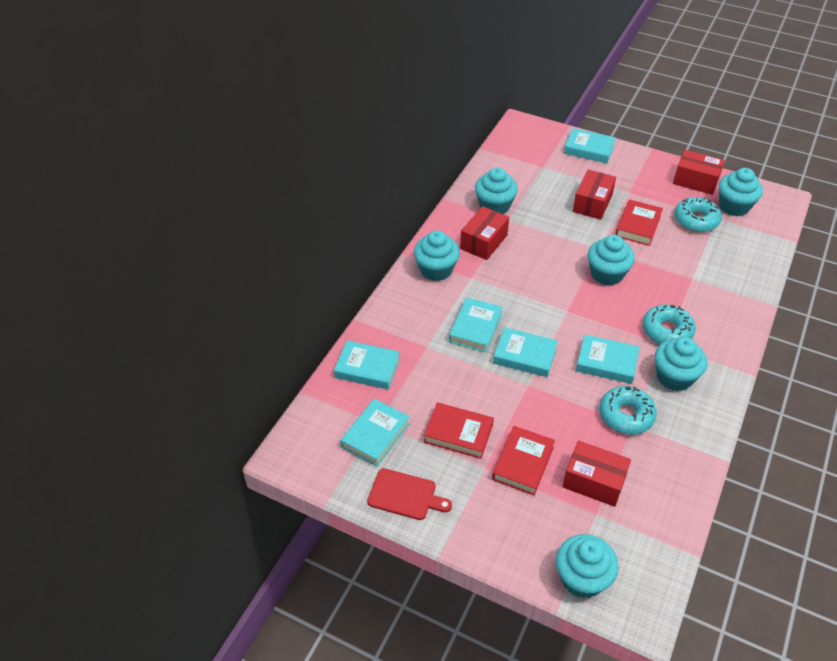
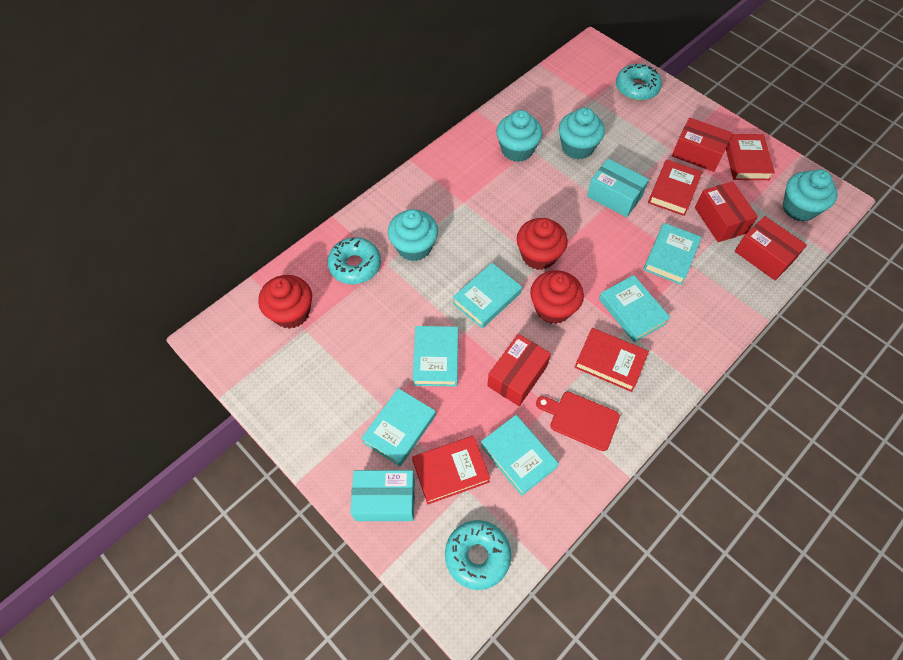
red book: [424,402,494,459] [492,426,555,495] [615,199,663,246] = 3 -> [412,436,490,504] [575,328,649,392] [648,159,702,216] [726,134,775,180] = 4
red cupcake: none = 0 -> [258,275,312,329] [517,218,568,270] [530,270,584,324] = 3
turquoise box: none = 0 -> [350,470,415,521] [587,159,649,217] = 2
turquoise cupcake: [414,231,460,281] [475,167,518,214] [556,534,619,598] [588,235,635,286] [655,337,707,391] [719,168,763,216] = 6 -> [388,209,438,261] [496,110,543,162] [559,107,605,159] [782,169,838,221] = 4

